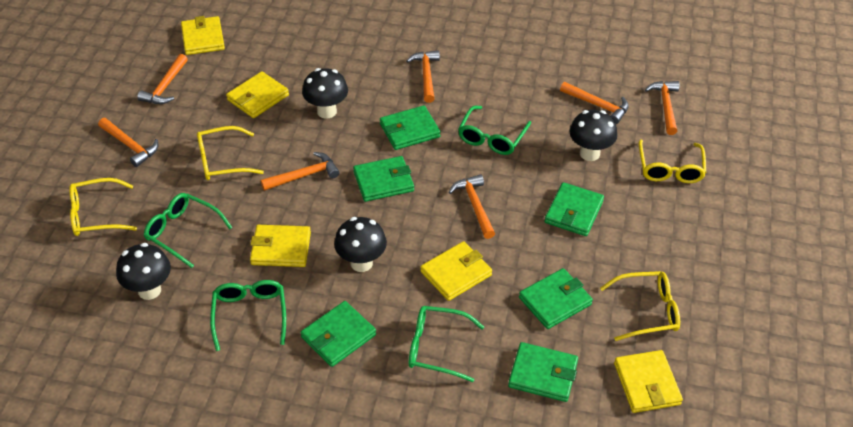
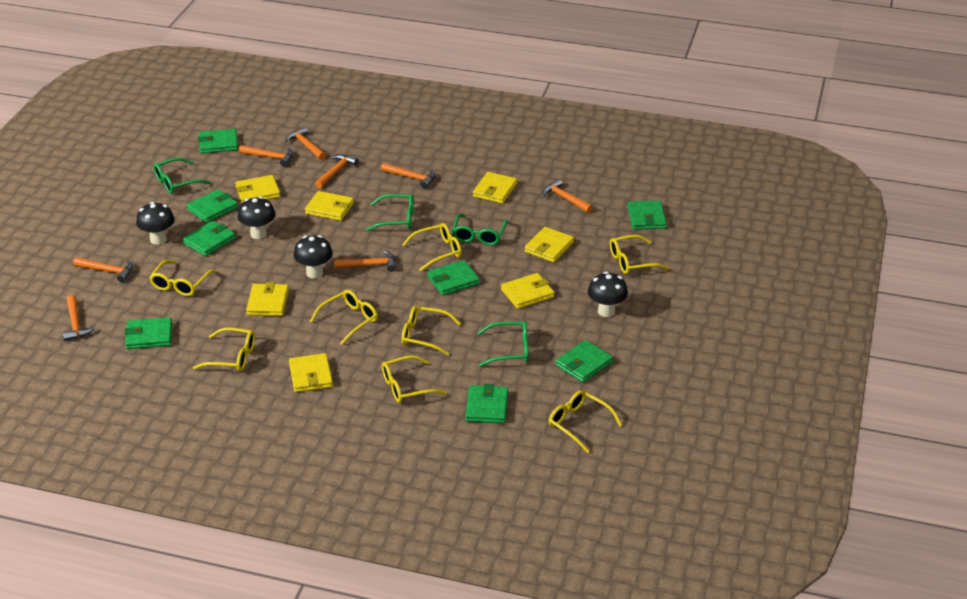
green wallet: [300,301,376,367] [353,156,414,202] [380,105,441,150] [508,342,578,402] [519,268,593,329] [545,182,604,236] = 6 -> [124,317,172,349] [183,221,236,256] [187,189,238,223] [198,129,238,153] [427,260,480,295] [465,384,508,424] [556,340,613,383] [628,201,667,230] = 8
orange hammer: [98,118,158,167] [137,54,188,104] [261,152,340,191] [406,50,440,103] [449,174,495,239] [560,82,629,124] [645,81,680,135] = 7 -> [63,295,95,341] [73,257,133,282] [239,145,293,167] [286,127,326,160] [315,154,359,188] [334,250,396,272] [381,163,435,189] [543,179,593,213] = 8
yellow glasses: [69,178,137,236] [197,126,264,180] [600,271,680,341] [639,139,706,183] = 4 -> [149,260,216,296] [193,328,255,371] [310,290,378,345] [382,355,447,403] [401,306,461,355] [402,223,462,271] [549,390,622,453] [610,235,669,274] = 8
yellow wallet: [181,16,225,55] [226,71,289,118] [250,225,311,267] [420,241,492,301] [614,350,683,413] = 5 -> [235,175,281,203] [246,282,289,316] [289,353,333,392] [305,191,354,221] [473,172,517,204] [501,273,555,309] [525,227,574,262] = 7

